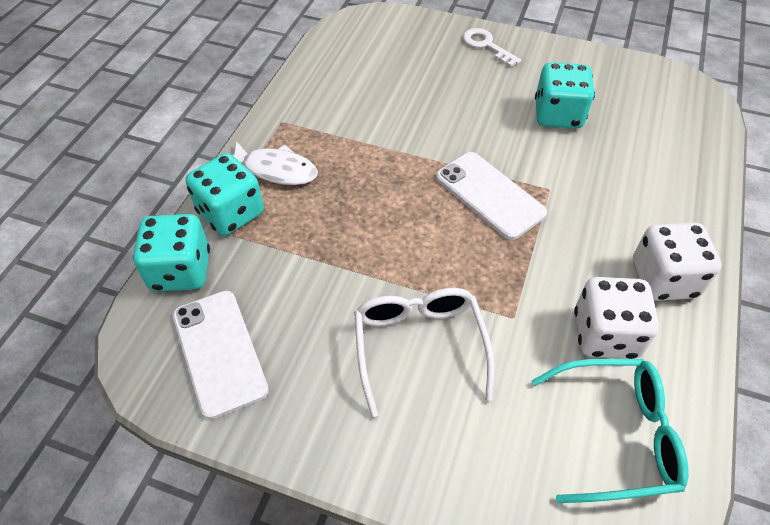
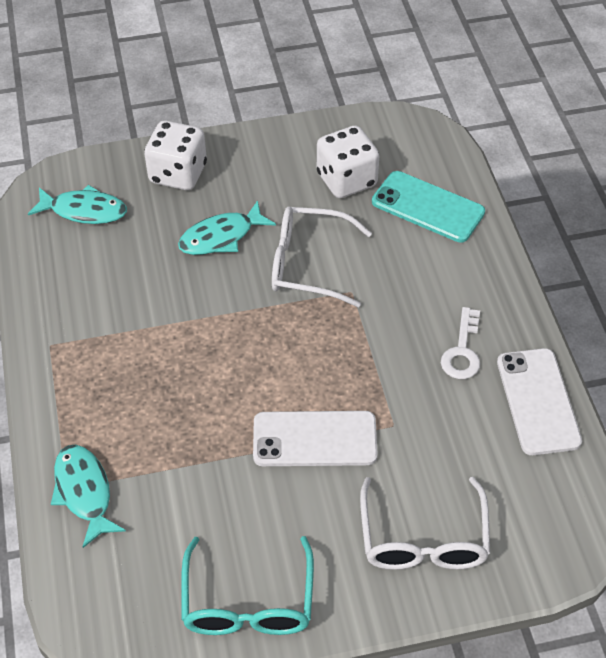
turquoise dice: [133,214,210,291] [186,153,264,236] [535,62,595,129] = 3 -> none = 0
turquoise fish: none = 0 -> [28,185,127,224] [51,445,126,548] [178,200,276,255] = 3
turquoise phone: none = 0 -> [372,171,485,243] = 1
white fish: [233,141,318,185] = 1 -> none = 0
white glasses: [354,288,495,417] = 1 -> [272,206,372,307] [360,477,490,570] = 2

